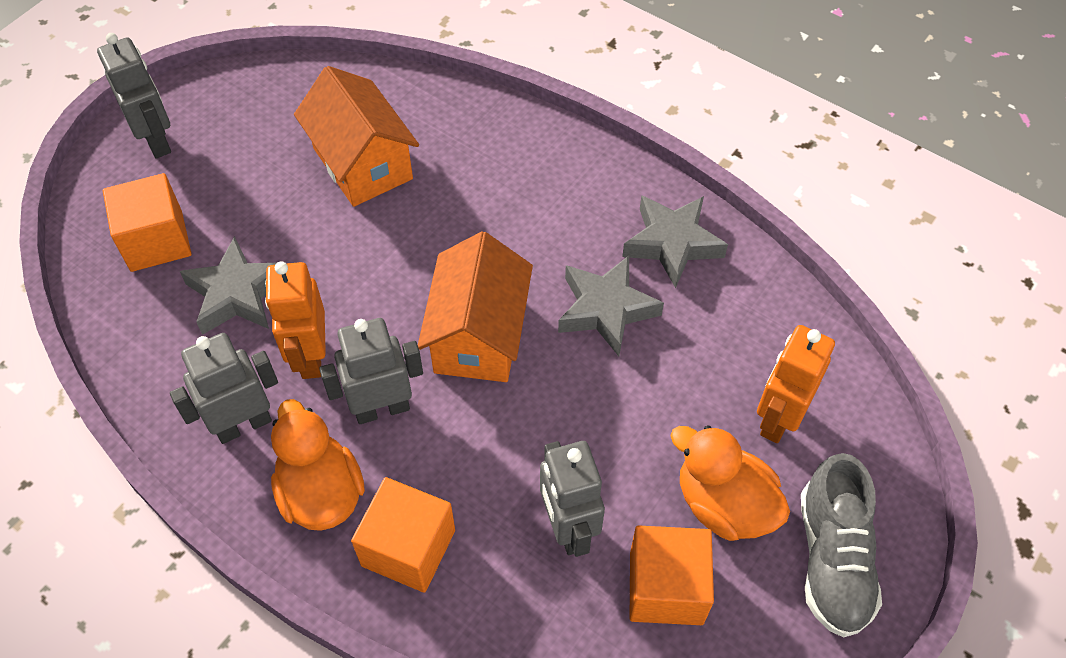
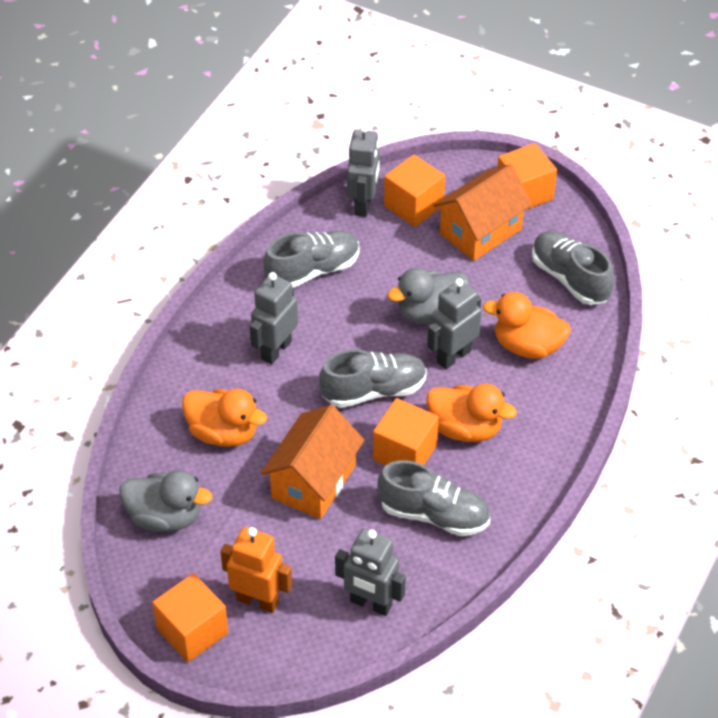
grey duck: none = 0 -> [119,470,212,532] [388,268,469,324] = 2
grey shoe: [801,453,882,637] = 1 -> [263,231,360,288] [319,349,427,408] [377,460,490,536] [532,231,614,305] = 4
grey star: [180,236,277,335] [558,256,664,356] [622,195,728,288] = 3 -> none = 0
orange cube: [103,173,192,272] [351,477,455,593] [630,525,714,625] = 3 -> [152,573,228,662] [373,398,439,465] [384,155,445,227] [497,143,557,210] = 4
orange duck: [271,399,365,531] [670,425,790,541] = 2 -> [182,389,267,447] [426,384,517,442] [483,292,571,359] = 3
orange robot: [265,261,326,379] [757,325,835,443] = 2 -> [220,527,292,613] = 1

